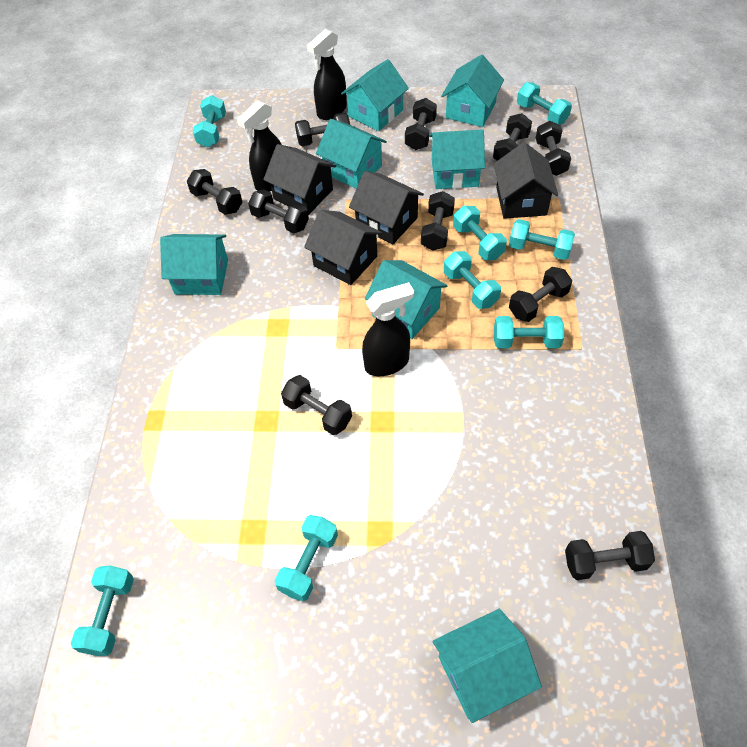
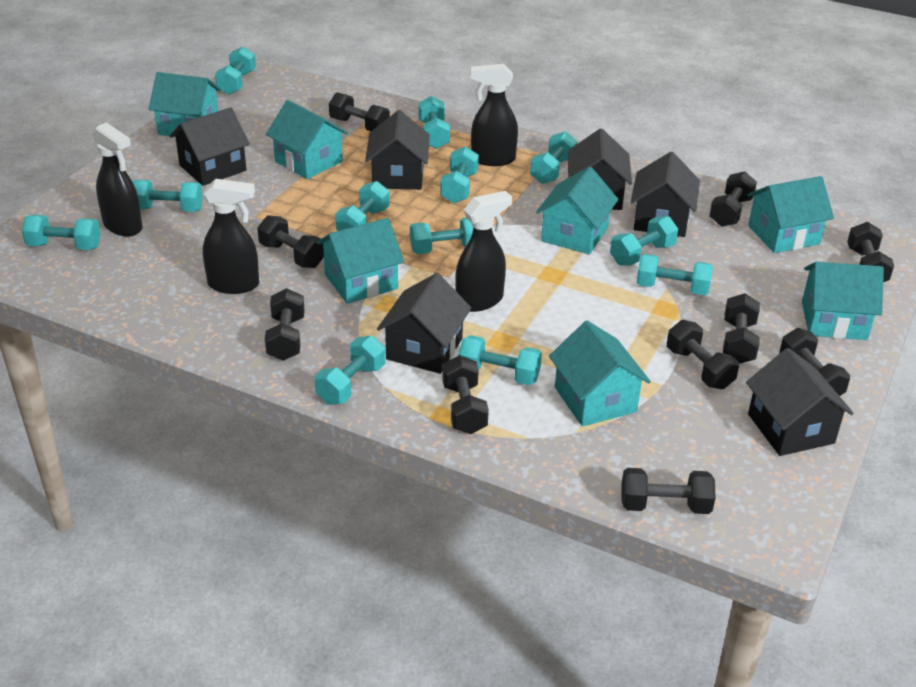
black house: [263,144,336,215] [304,210,382,285] [349,171,424,244] [494,142,558,219] = 4 -> [170,107,250,186] [365,110,430,190] [377,273,471,374] [568,128,632,210] [631,152,700,237] [746,348,854,456] = 6
black spray bottle: [237,100,282,192] [307,29,347,120] [362,282,414,376] = 3 -> [92,122,143,237] [203,179,259,294] [455,191,512,312] [471,64,518,166] = 4
turquoise dumbbell: [71,566,134,656] [193,95,226,147] [275,515,338,601] [444,251,501,309] [453,206,507,260] [494,316,564,349] [509,219,575,260] [517,82,572,125] = 8 -> [22,215,101,250] [132,180,203,212] [215,47,256,95] [315,336,385,405] [335,181,390,231] [410,218,473,254] [419,96,450,149] [440,146,479,203] [458,335,542,385] [530,131,578,184] [610,216,678,265] [636,254,713,295] = 12

